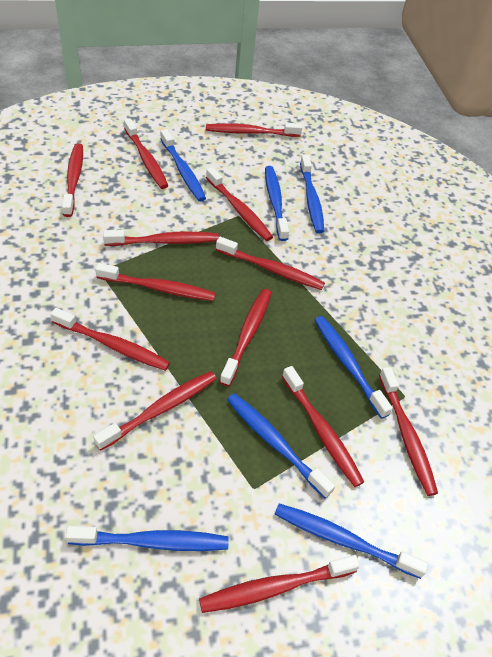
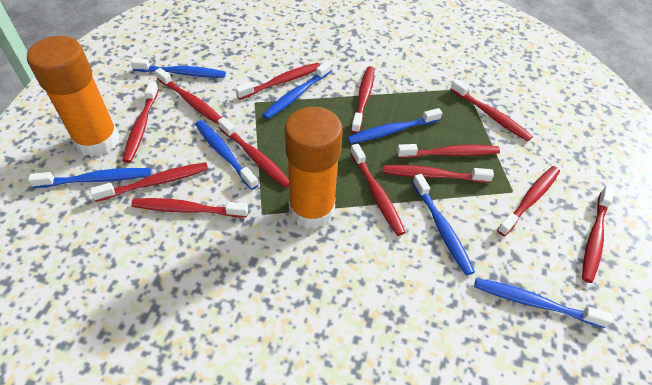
orange glue stick: none = 0 -> [27,36,119,157] [285,107,343,229] = 2

